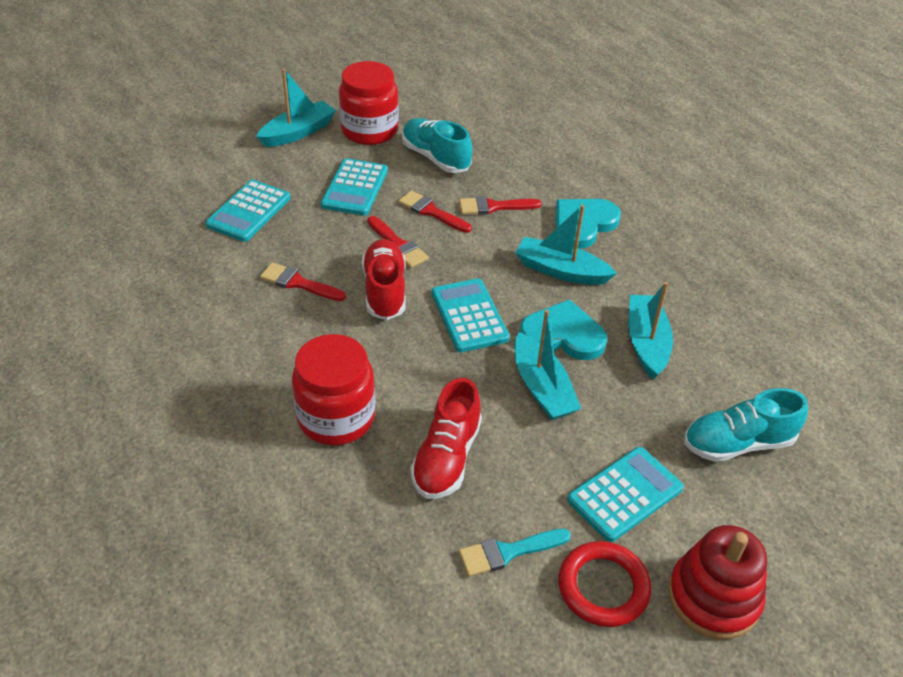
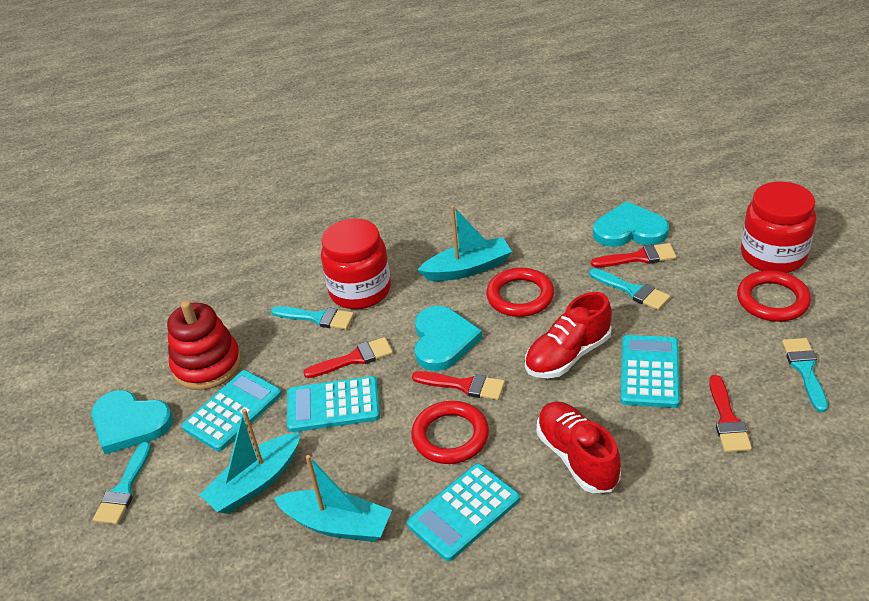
red ring: [558,541,651,627] = 1 -> [411,401,489,464] [486,268,554,317] [737,270,811,322] = 3
turquoise boat: [256,68,336,147] [514,310,581,420] [515,205,617,285] [628,282,673,379] = 4 -> [199,409,301,514] [274,455,392,542] [418,205,512,281] = 3
turquoise brush: [459,529,571,577] = 1 -> [93,442,151,525] [271,306,354,330] [589,268,670,310] [782,338,828,412] = 4
turquoise heart: [519,299,607,360] [556,199,621,249] = 2 -> [91,390,173,454] [414,306,483,371] [593,201,669,247] = 3
turquoise shoe: [402,118,472,173] [684,388,808,462] = 2 -> none = 0

